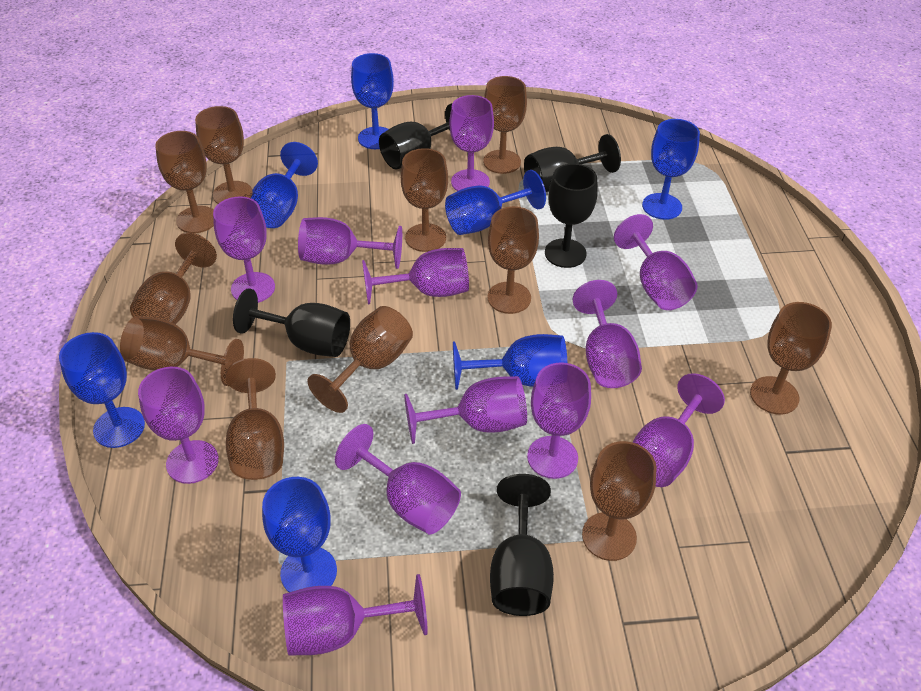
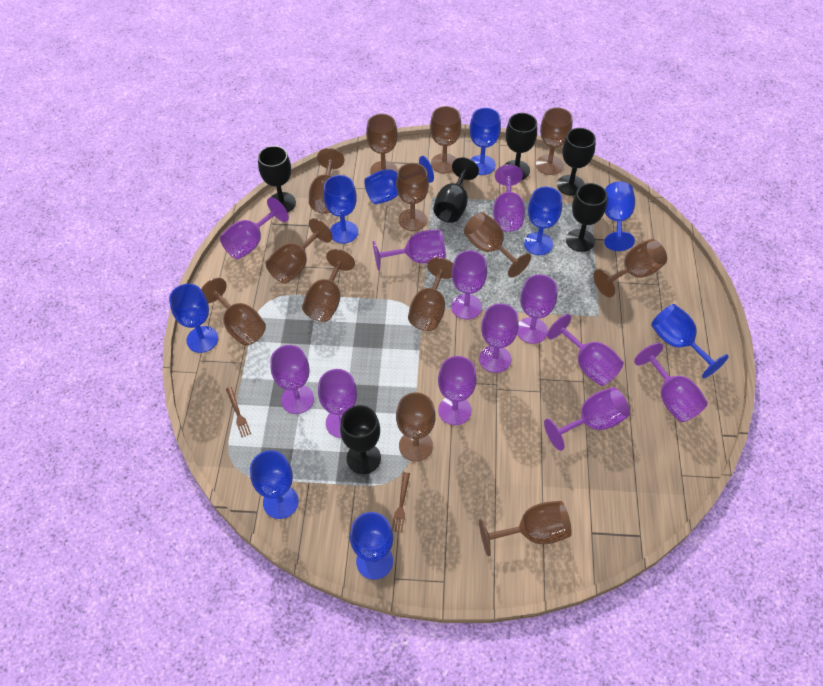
black goblet: [233,288,350,357] [379,103,452,170] [490,474,554,616] [524,134,621,192] [545,163,598,268] = 5 -> [258,146,296,212] [340,405,381,474] [433,157,479,223] [505,113,537,180] [557,128,596,196] [566,183,607,252] = 6
blue goblet: [59,332,145,448] [249,142,318,228] [262,477,337,592] [351,53,394,149] [445,170,546,235] [453,334,567,390] [642,119,700,220] = 7 -> [169,284,218,353] [250,450,299,519] [323,175,358,243] [350,512,393,580] [364,156,434,204] [470,108,501,175] [524,187,562,255] [604,181,635,251] [651,304,729,378] = 9
brown fork: none = 0 -> [226,387,251,437] [392,472,410,533] = 2
brown goblet: [120,316,244,386] [130,233,217,324] [155,131,214,233] [195,106,252,204] [226,358,284,480] [307,306,413,413] [401,148,448,252] [483,76,527,174] [487,206,539,314] [582,441,657,561] [750,302,832,415] = 11 -> [201,278,266,345] [266,218,333,284] [302,249,355,322] [309,148,344,214] [366,114,398,175] [396,163,429,231] [396,392,436,462] [408,257,453,331] [430,106,461,173] [464,212,531,278] [479,501,572,557] [536,107,572,175] [593,239,667,297] = 13

